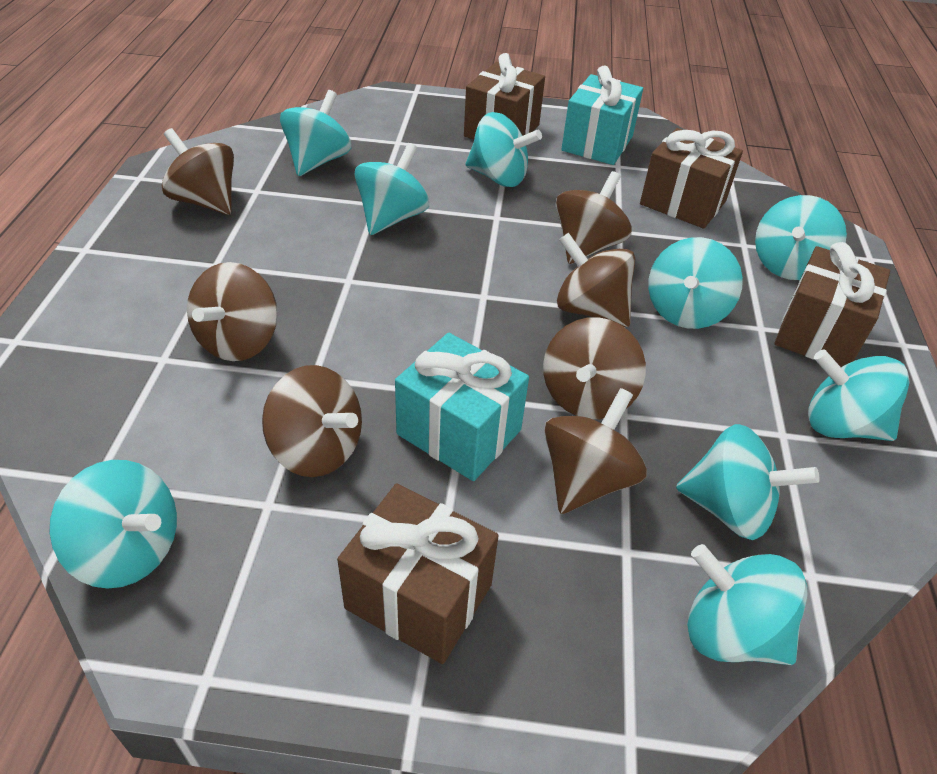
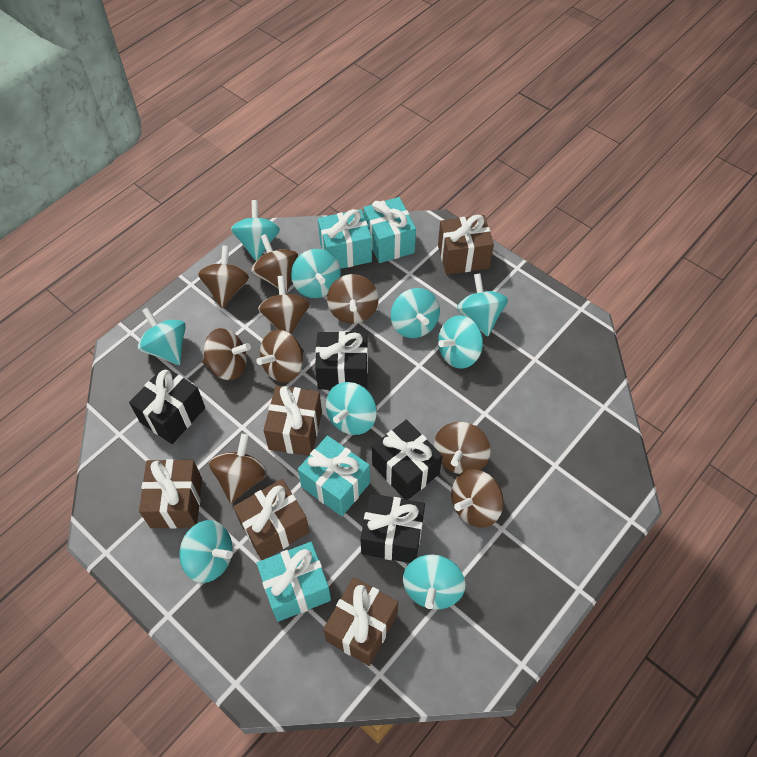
black gift: none = 0 -> [129,366,205,444] [315,331,368,390] [360,493,425,563] [372,419,442,500] = 4
brown gift: [337,483,499,664] [464,53,545,139] [640,128,743,229] [774,242,890,367] = 4 -> [139,459,202,529] [233,479,310,560] [264,385,322,456] [323,577,398,666] [438,214,494,275] = 5
brown spinning top: [162,128,234,215] [187,262,278,361] [262,365,362,477] [543,317,646,419] [544,388,647,514] [555,171,632,264] [557,233,635,327] = 7 -> [198,245,249,308] [202,328,251,380] [209,434,267,503] [251,234,298,293] [256,329,304,383] [258,276,310,334] [327,274,379,324] [434,422,490,474] [451,469,504,528] = 9
turquoise gift: [395,333,529,481] [561,65,643,165] = 2 -> [257,542,331,622] [298,435,370,516] [318,209,372,269] [363,197,416,263] = 4

